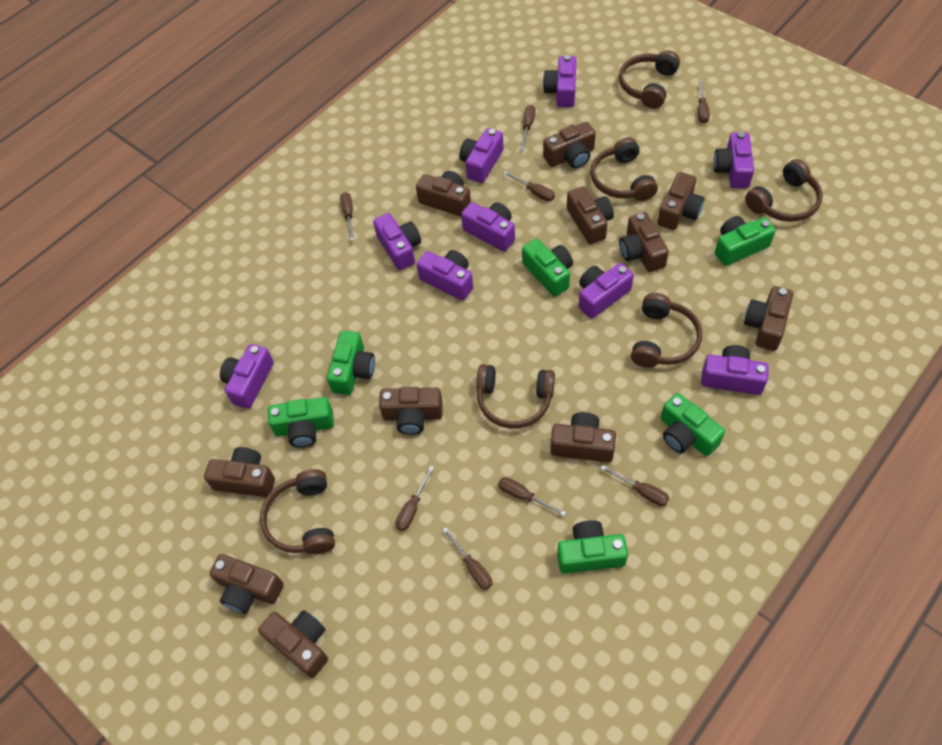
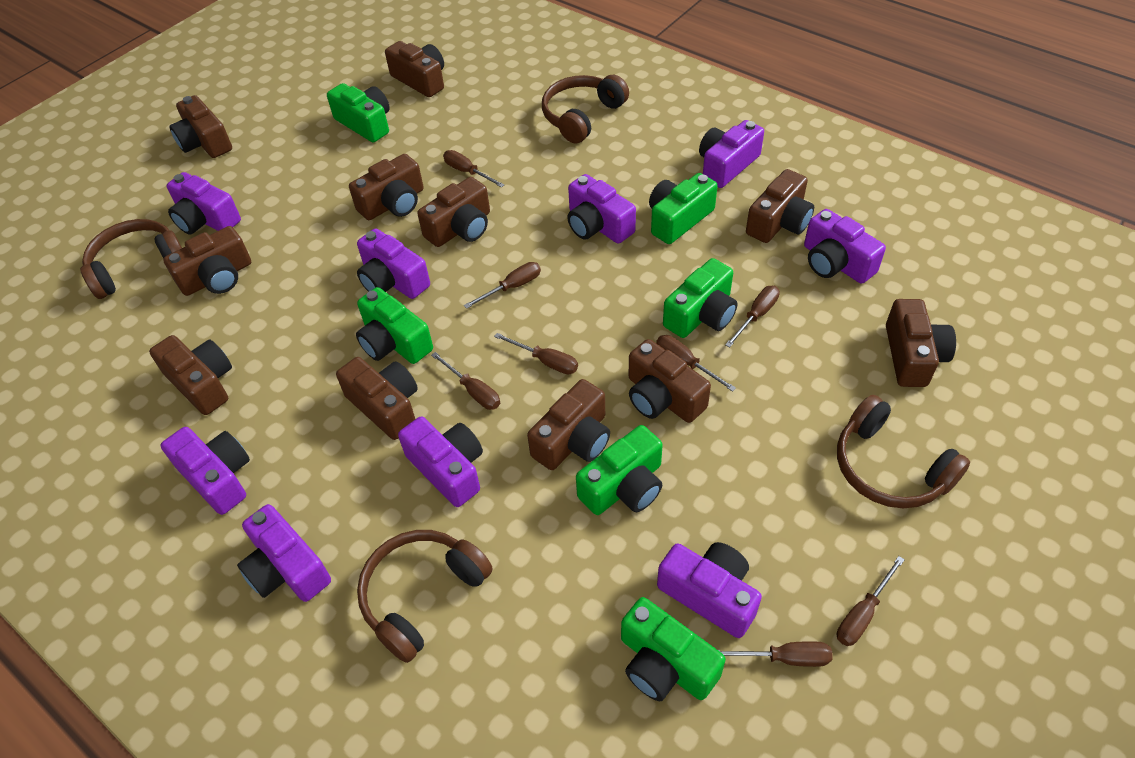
brown headphones: [260,469,335,554] [476,364,555,429] [590,137,658,201] [619,50,680,109] [631,293,702,367] [745,159,823,222] = 6 -> [80,219,182,299] [357,530,493,663] [542,75,629,143] [837,395,970,508] = 4

